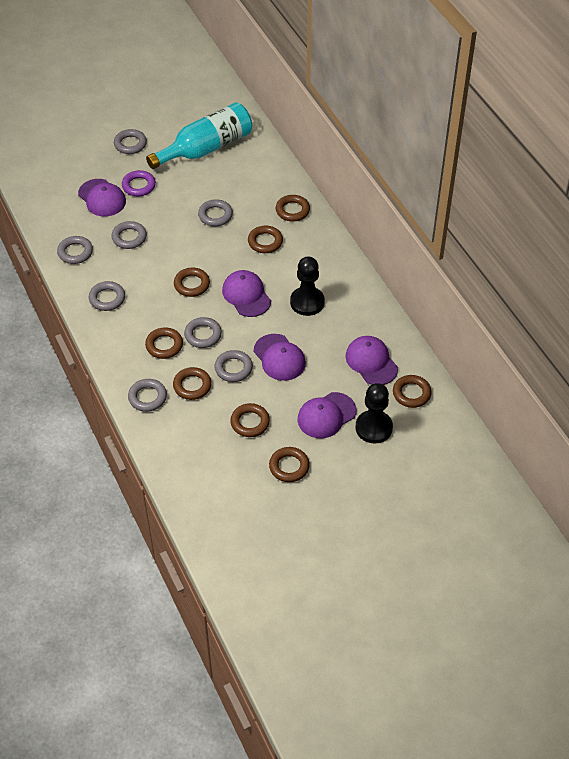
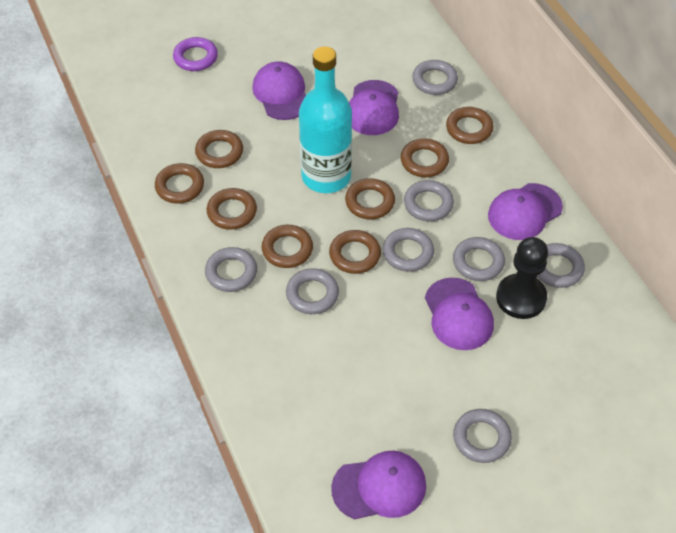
black pawn: [290,257,325,316] [355,383,393,443] = 2 -> [496,237,548,319] = 1

